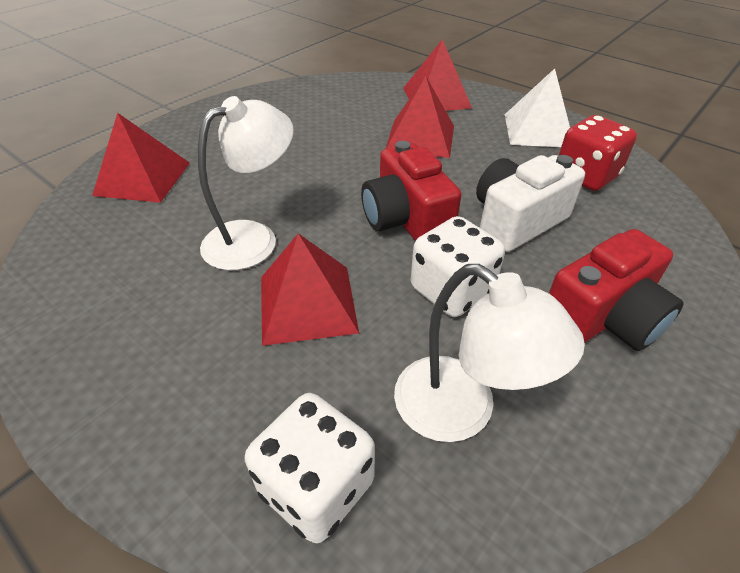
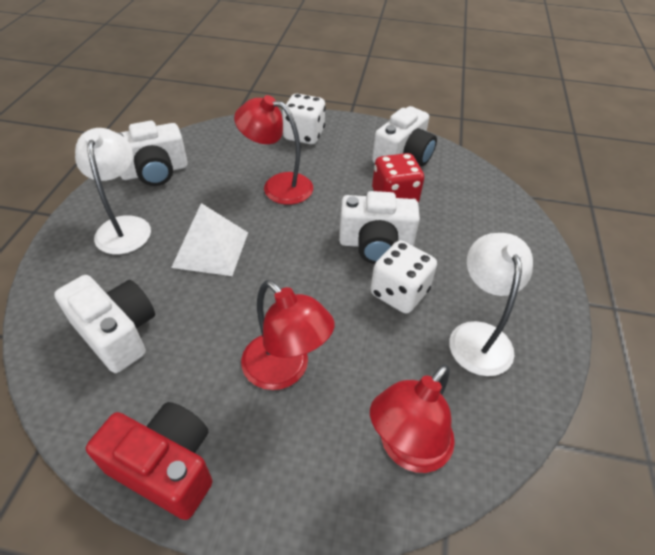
red camera: [361,141,461,241] [549,229,684,351] = 2 -> [86,402,212,520] = 1
red lamp: none = 0 -> [234,95,313,205] [241,280,335,390] [370,364,455,473] = 3
red pyramid: [92,113,190,203] [261,233,359,346] [386,76,454,158] [403,39,472,111] = 4 -> none = 0
white camera: [476,155,585,252] = 1 -> [54,275,155,373] [117,121,188,186] [339,191,420,264] [372,106,437,166] = 4

